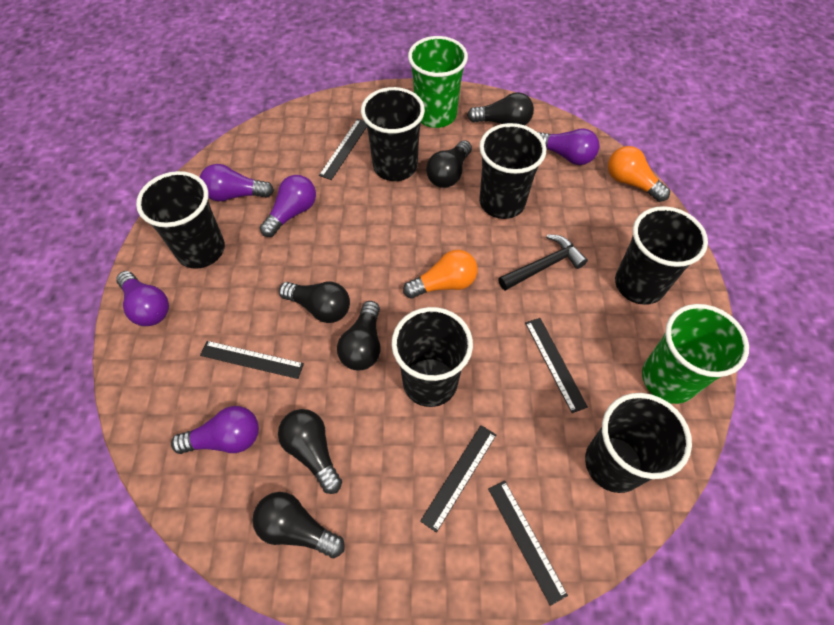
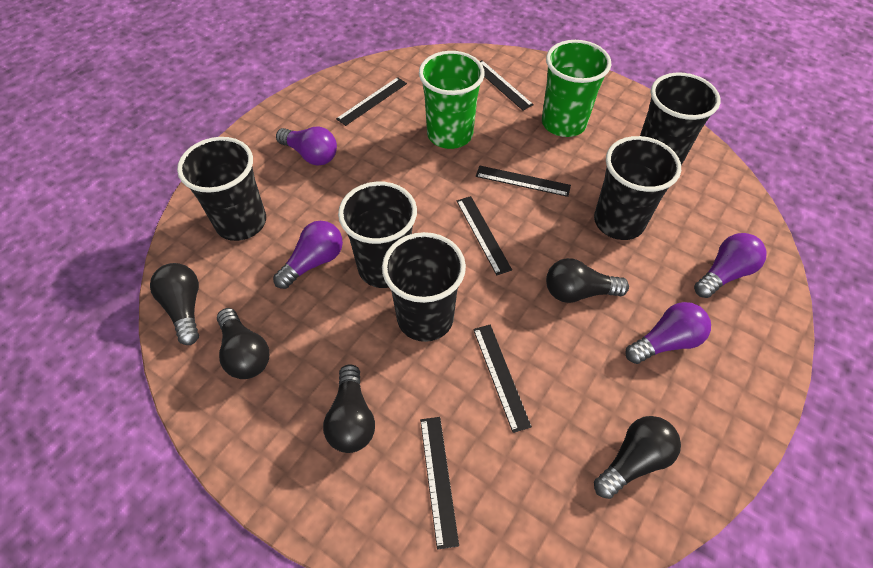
black cup: [136,171,225,269] [361,87,425,181] [391,307,473,407] [479,123,546,219] [585,393,692,493] [615,206,708,305] = 6 -> [177,137,266,241] [338,182,417,288] [382,232,466,342] [594,136,681,240] [640,73,721,165] = 5
black hammer: [498,234,588,291] = 1 -> none = 0
black light bulb: [253,492,345,558] [278,409,342,494] [279,282,350,323] [337,301,381,371] [426,140,472,188] [467,92,534,125] = 6 -> [150,263,199,345] [217,308,269,379] [323,364,375,453] [546,258,629,303] [594,416,681,499] = 5
black ruler: [200,341,304,379] [319,119,367,180] [420,425,496,533] [488,480,568,606] [525,318,588,413] = 5 -> [336,77,407,126] [420,417,459,550] [457,196,512,275] [473,325,532,433] [476,165,571,197] [480,60,534,111] = 6
orange light bulb: [403,250,478,298] [608,146,670,202] = 2 -> none = 0
purple light bulb: [116,271,169,326] [171,406,259,454] [200,164,274,201] [260,175,316,237] [538,128,599,165] = 5 -> [273,221,343,289] [276,126,337,165] [625,302,711,364] [694,233,767,298] = 4

